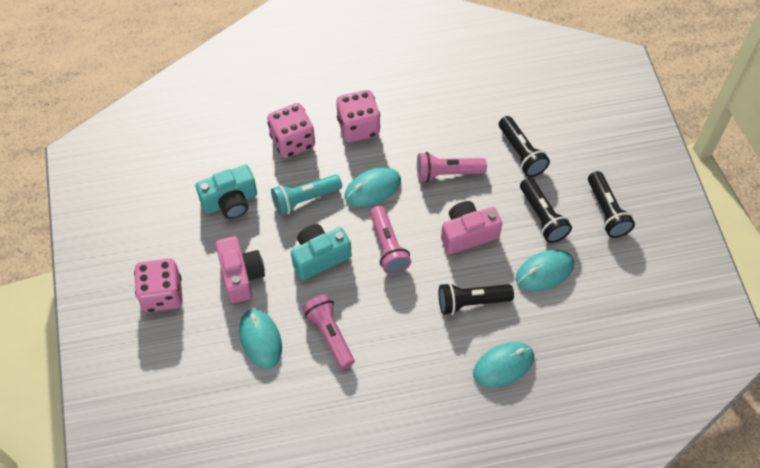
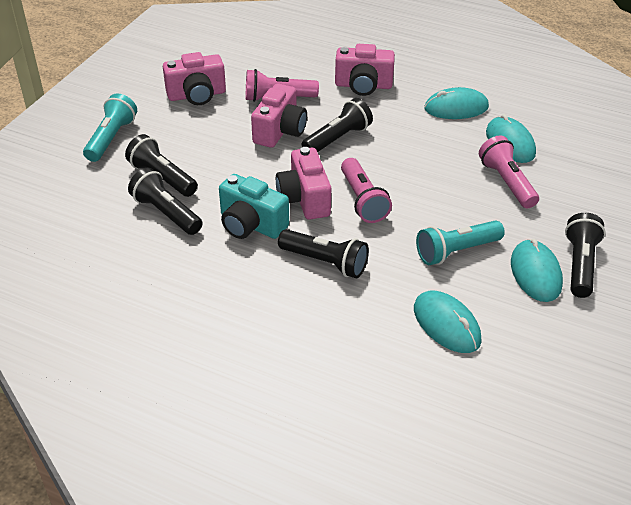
black flashlight: [439,283,514,315] [499,116,550,177] [520,178,572,243] [588,171,635,238] = 4 -> [125,134,198,197] [128,168,203,235] [278,229,369,278] [302,98,373,152] [565,213,606,298] = 5
pink camera: [216,236,265,303] [441,201,502,254] = 2 -> [163,52,226,105] [251,83,307,148] [276,147,331,220] [335,44,395,96] = 4
pink dice: [134,258,183,312] [267,103,315,158] [336,90,380,142] = 3 -> none = 0
turquoise camera: [196,165,257,219] [291,224,352,280] = 2 -> [219,174,289,239] = 1
turquoise flashlight: [271,174,342,215] = 1 -> [83,93,137,162] [416,220,505,265] = 2

